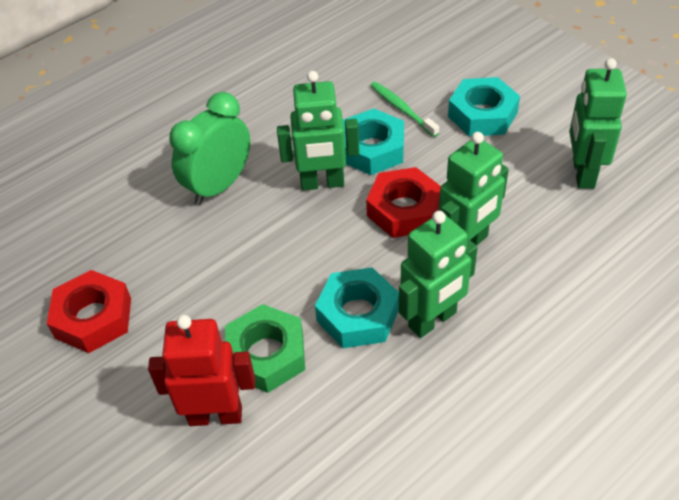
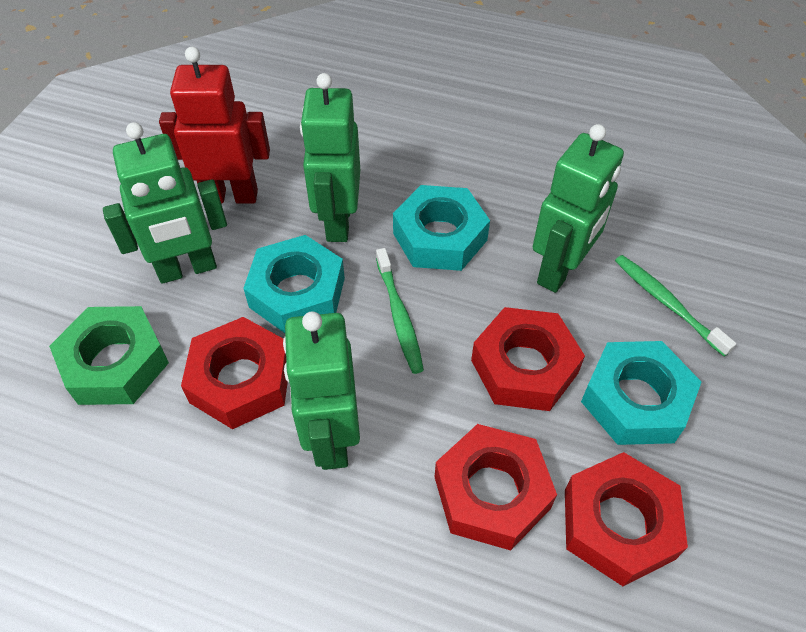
green clock: [170,92,250,205] = 1 -> none = 0
green toothbrush: [370,82,439,137] = 1 -> [376,248,424,374] [615,255,736,356] = 2
red nut: [47,270,131,353] [366,167,441,238] = 2 -> [181,317,288,429] [435,424,557,550] [471,307,585,411] [565,452,688,586] = 4

